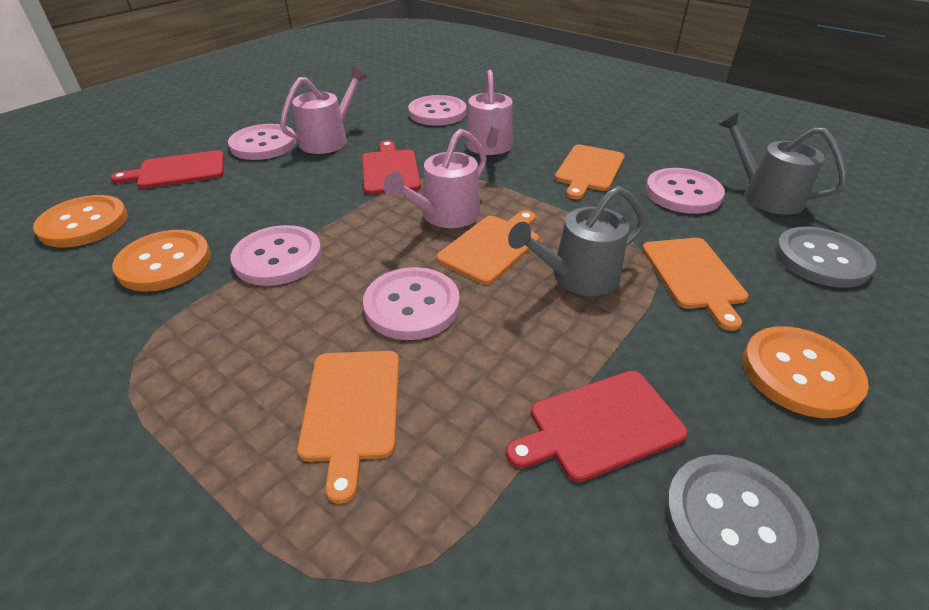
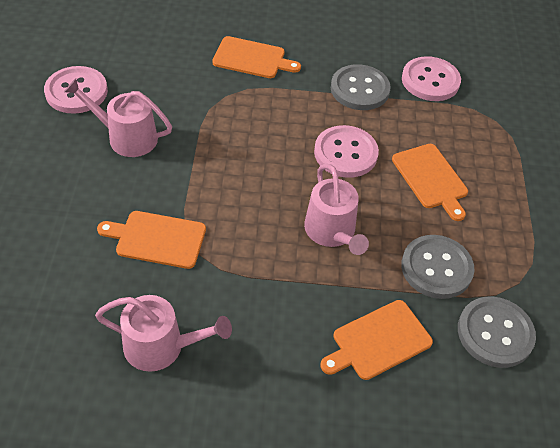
grey button: [665,455,819,598] [775,227,876,288] = 2 -> [331,64,391,110] [401,235,474,299] [458,296,536,368] = 3
grey watering can: [508,186,646,296] [719,112,847,215] = 2 -> none = 0
orange button: [33,195,128,247] [112,230,211,292] [743,326,869,418] = 3 -> none = 0
pink button: [228,124,296,160] [231,225,322,286] [363,267,460,340] [408,95,467,126] [645,168,725,214] = 5 -> [44,66,108,114] [314,125,379,178] [402,56,461,101] = 3
red cutting board: [111,150,224,189] [362,140,421,195] [506,371,688,482] = 3 -> none = 0

